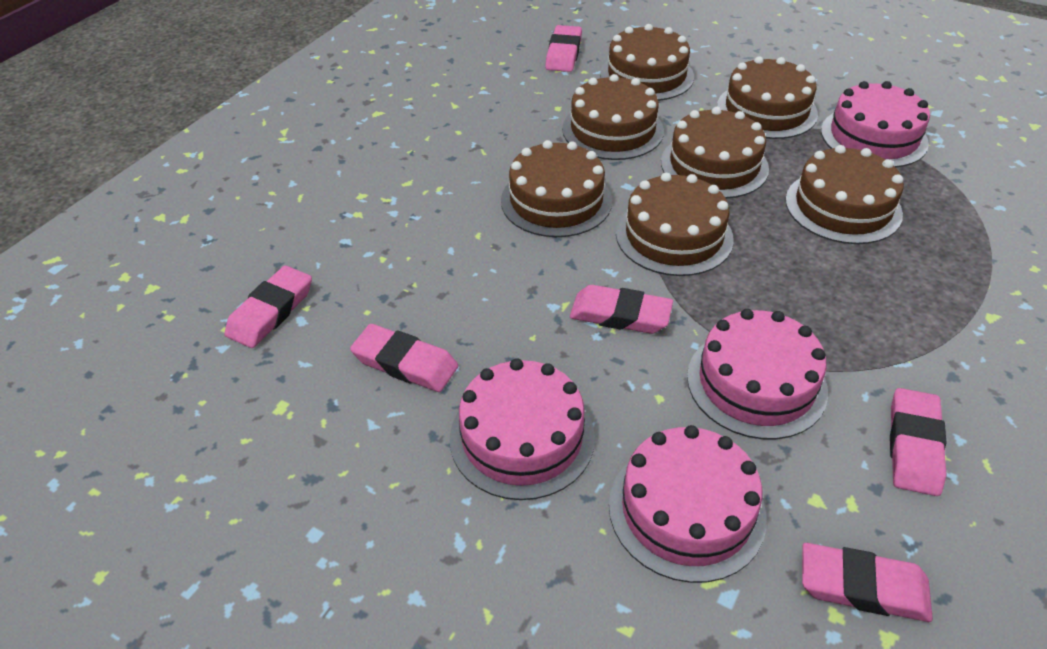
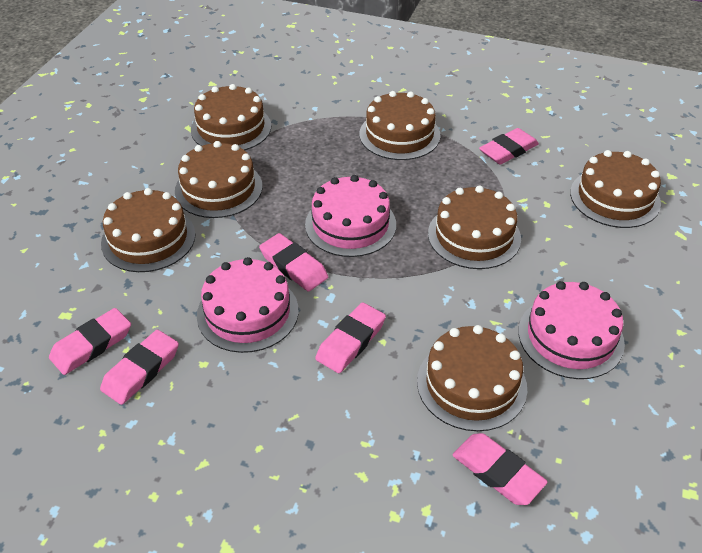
pink cake: [450,358,595,500] [609,425,767,583] [687,309,828,439] [821,81,930,168] = 4 -> [197,257,299,353] [305,175,396,257] [518,281,625,379] = 3

